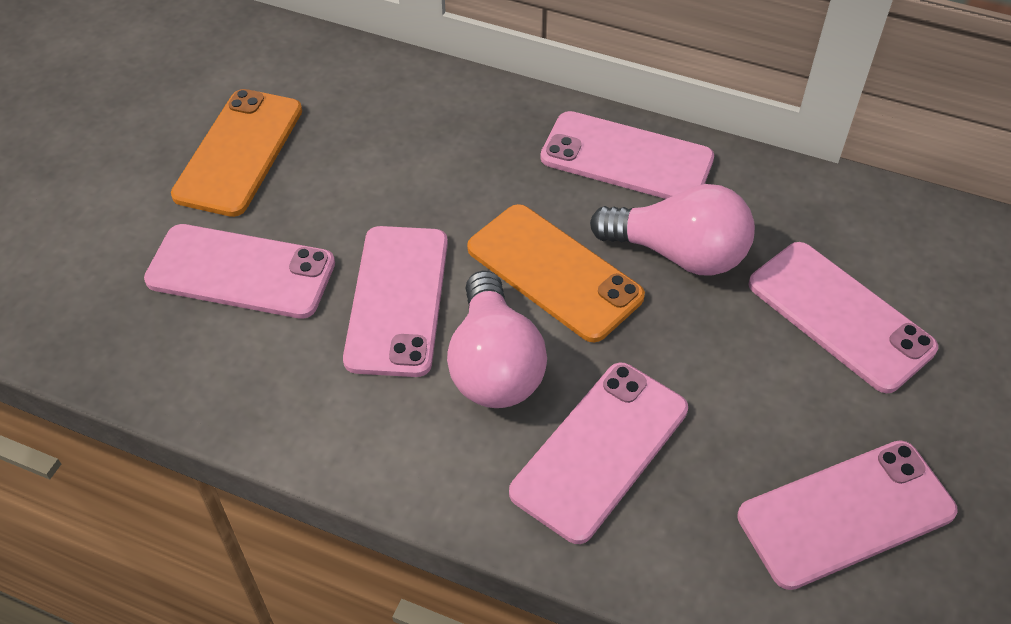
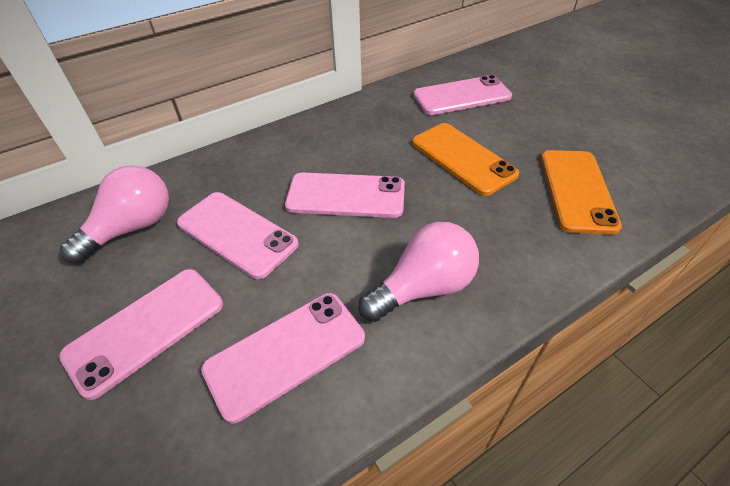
pink phone: [144,224,335,319] [343,226,448,377] [509,362,688,544] [540,111,714,199] [737,440,958,590] [748,242,938,393] = 6 -> [59,269,223,400] [177,192,299,279] [201,293,365,424] [285,172,405,218] [413,75,512,115] = 5

